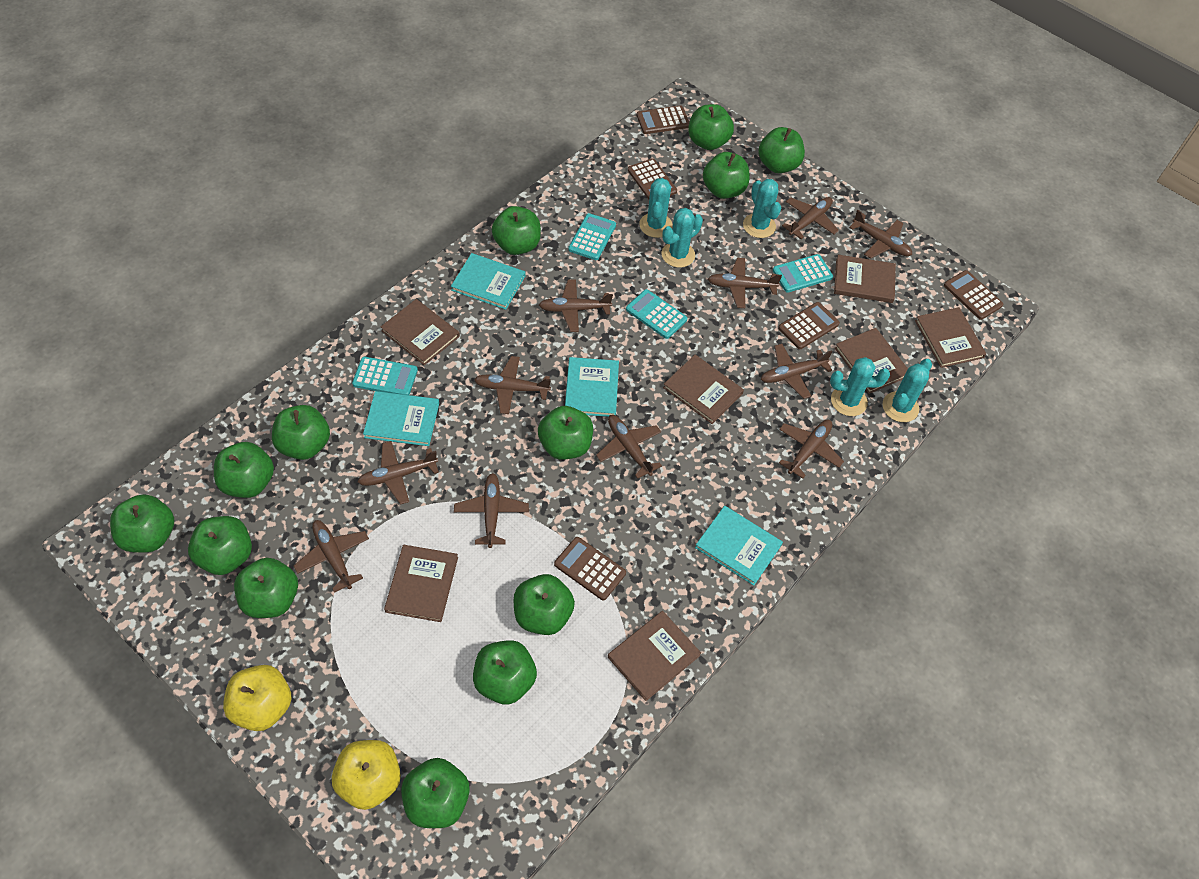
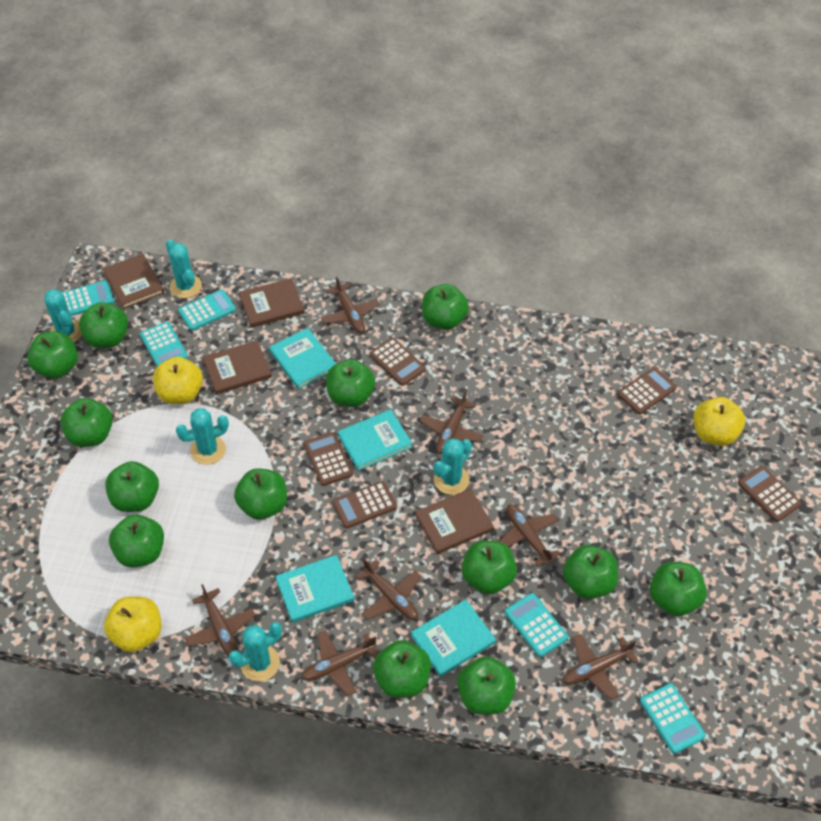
brown book: [381,299,460,365] [384,545,458,622] [608,611,701,701] [663,355,744,424] [834,255,896,303] [835,328,908,394] [915,307,986,368] = 7 -> [103,254,164,309] [203,340,272,395] [239,278,305,328] [415,488,494,554] = 4
brown plane: [294,520,369,593] [358,441,439,505] [454,473,529,548] [474,356,551,414] [539,279,613,332] [596,415,662,479] [708,257,782,308] [761,344,832,399] [779,420,844,479] [782,197,839,239] [849,210,912,259] = 11 -> [185,584,256,656] [301,630,378,696] [321,277,380,333] [356,558,421,620] [420,390,483,454] [499,504,561,567] [562,634,639,700] = 7
turquoise calculator: [352,357,418,395] [568,213,616,260] [626,289,687,339] [773,254,833,293] = 4 -> [62,280,114,316] [140,322,188,367] [178,289,236,330] [505,593,568,657] [640,683,706,754] = 5
yellow apple: [223,665,291,731] [332,740,401,810] = 2 -> [104,596,161,652] [153,357,203,404] [694,397,745,446] = 3

